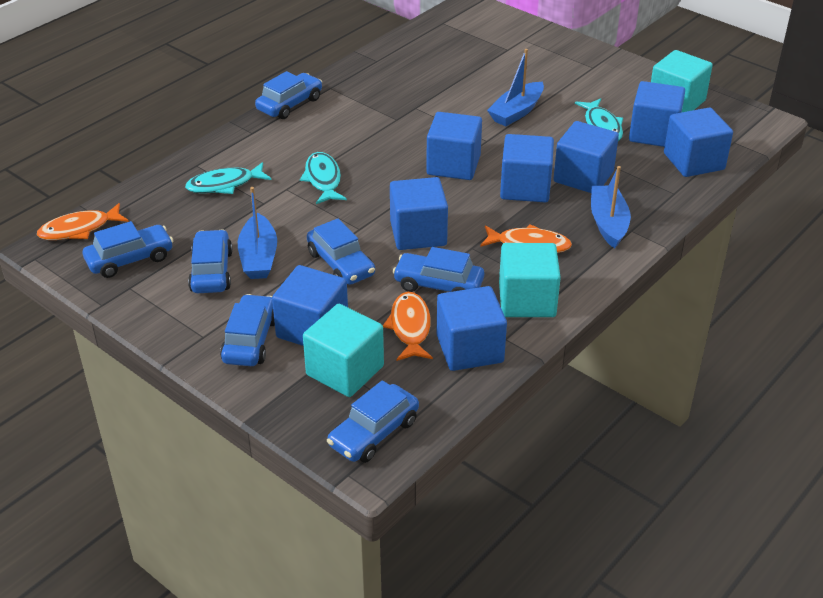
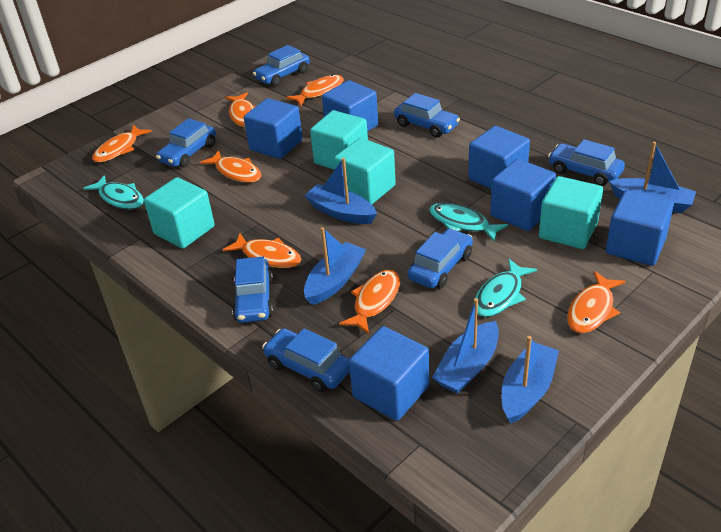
blue boat: [238,187,277,279] [487,49,544,126] [591,166,631,248] = 3 -> [304,158,377,224] [304,227,366,305] [432,298,499,394] [502,336,559,424] [609,142,696,213] = 5
blue cube: [272,265,348,346] [390,177,448,250] [426,112,482,180] [436,286,507,371] [500,134,554,202] [554,121,619,193] [629,81,685,147] [664,108,733,177] = 8 -> [244,98,303,159] [322,80,378,132] [349,326,429,421] [468,126,530,189] [490,159,556,231] [606,190,674,266] = 6
orange fish: [37,203,129,240] [383,292,433,361] [480,224,572,253] = 3 -> [92,125,152,162] [200,150,261,183] [223,233,301,268] [225,92,256,127] [286,75,344,106] [339,270,400,334] [567,271,625,333] = 7
turquoise cube: [303,304,384,397] [499,243,561,317] [651,50,713,112] = 3 -> [144,177,215,249] [310,110,368,170] [334,138,396,204] [539,176,603,249] = 4

